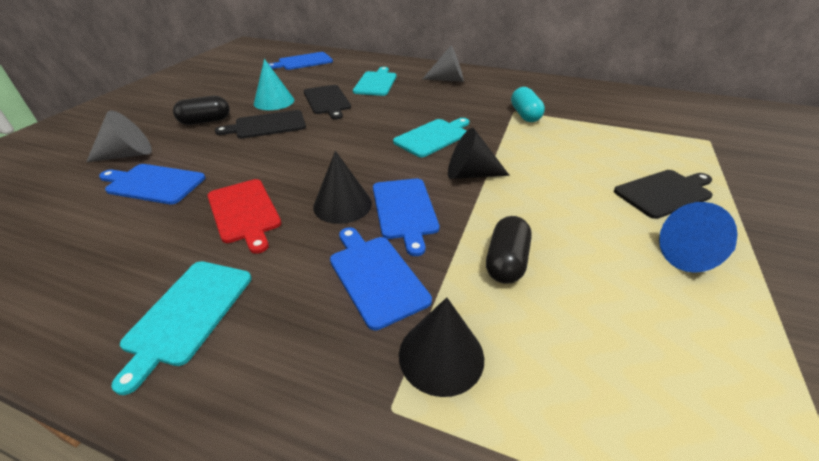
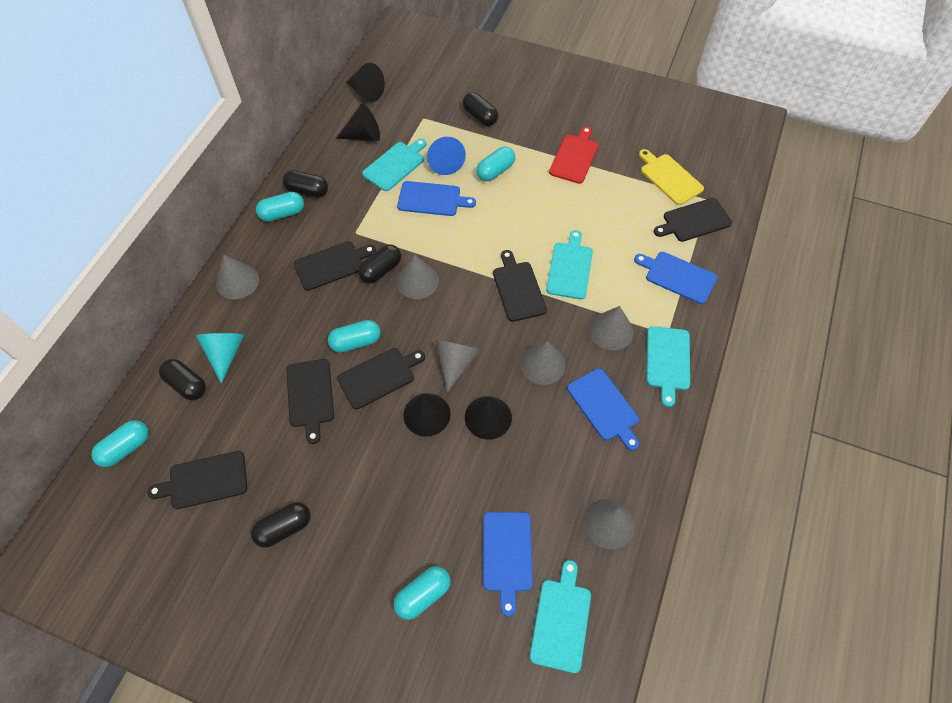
black capsule: [173,96,230,125] [486,216,532,284] = 2 -> [159,359,206,400] [251,502,311,548] [283,170,328,198] [358,244,401,284] [462,92,498,126] = 5
black cone: [313,151,372,224] [399,297,484,397] [448,128,510,179] = 3 -> [336,104,380,141] [346,63,385,102] [403,393,451,437] [465,396,512,440] = 4
black cutting board: [215,110,306,139] [304,85,351,120] [614,170,713,219] = 3 -> [147,451,247,509] [286,359,334,444] [294,241,376,291] [337,348,425,409] [493,250,547,322] [654,198,732,242] = 6
grey cone: [86,111,152,162] [423,46,464,82] = 2 -> [216,255,259,299] [396,254,439,299] [436,340,481,393] [520,341,566,385] [584,499,635,549] [589,306,634,350] = 6
turquoise capsule: [511,87,545,122] = 1 -> [91,420,149,467] [256,192,304,222] [328,320,381,353] [393,566,451,620] [476,146,515,181] = 5
turquoise cutting board: [111,261,251,395] [353,67,397,96] [393,118,469,157] = 3 -> [362,138,426,191] [530,560,591,673] [546,230,593,299] [646,326,690,407] = 4
yellow cutting board: none = 0 -> [639,149,704,205] = 1

